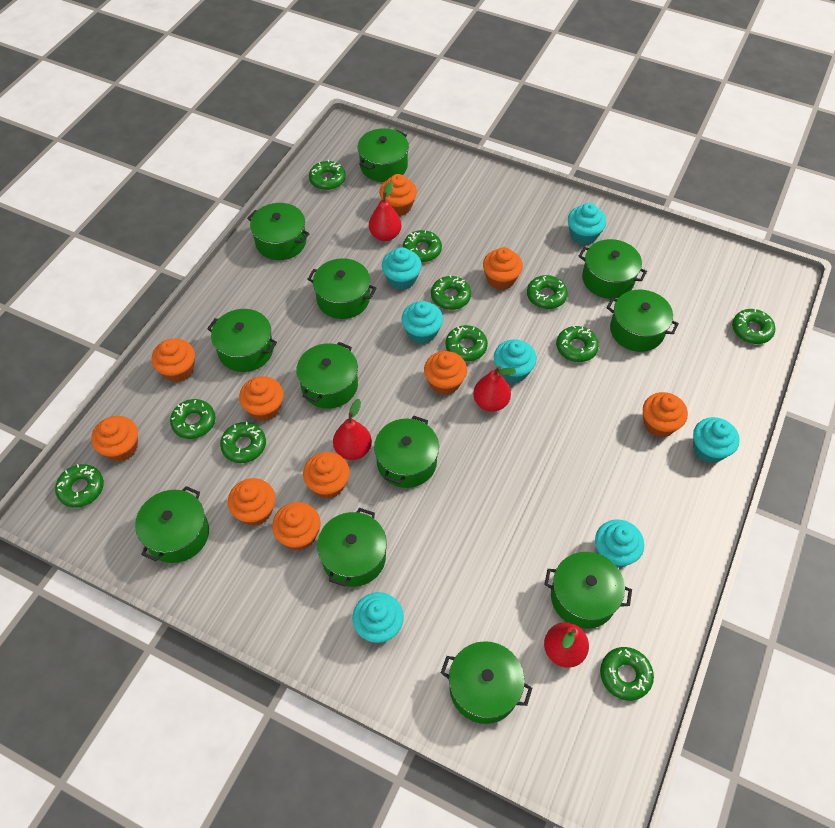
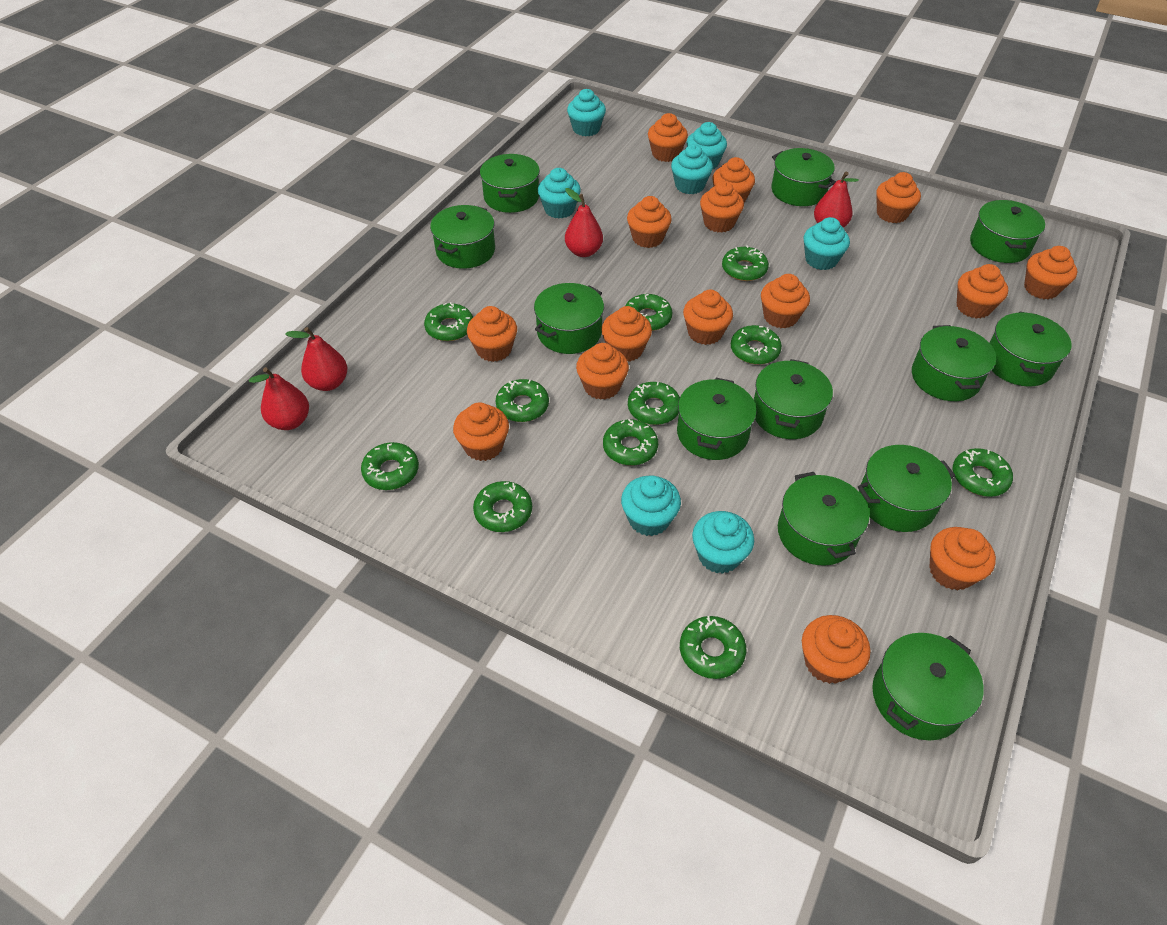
orange cupcake: [91,416,138,462] [152,339,195,382] [228,478,275,526] [239,376,284,421] [272,502,321,550] [303,452,350,499] [379,174,417,216] [424,351,467,395] [483,247,523,290] [643,392,688,437] = 10 -> [453,402,509,461] [467,306,517,362] [576,343,629,400] [601,306,652,362] [627,196,672,248] [648,113,688,162] [683,290,733,345] [700,181,744,233] [712,157,755,203] [761,274,810,328] [802,615,870,684] [876,172,921,223] [929,527,996,590] [957,264,1008,319] [1024,246,1077,299] = 15

